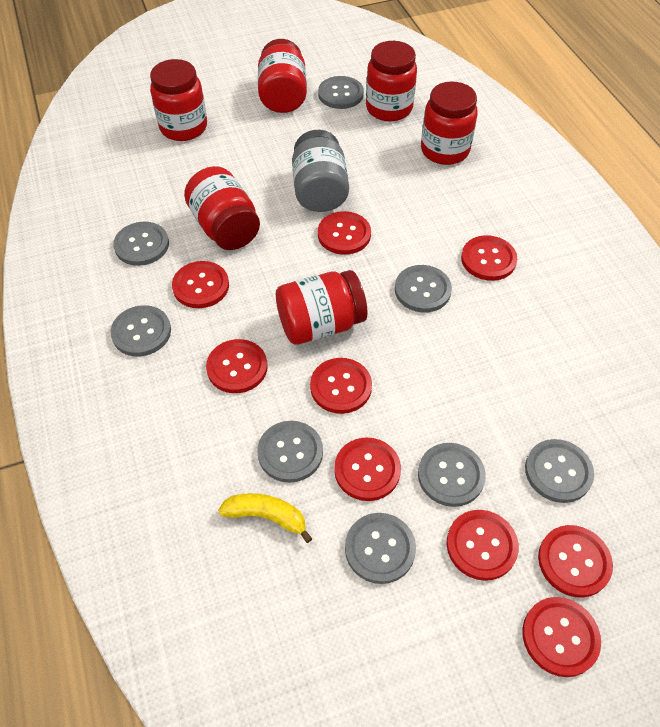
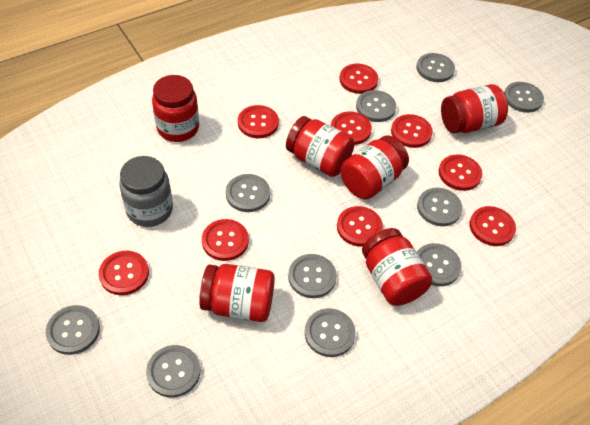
grey button: [110,305,171,356] [113,222,169,266] [257,421,323,483] [318,76,364,109] [345,513,416,584] [395,265,452,313] [418,443,486,507] [525,439,594,503] = 8 -> [46,305,100,355] [146,345,201,398] [226,174,270,212] [288,254,337,298] [305,308,356,357] [356,90,396,122] [416,53,455,82] [417,188,463,226] [417,243,462,286] [504,82,544,113] = 10
yellow banana: [218,493,312,543] = 1 -> none = 0

